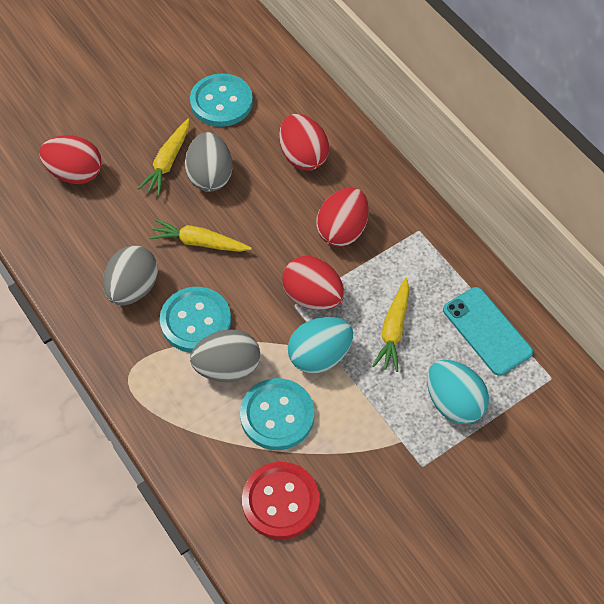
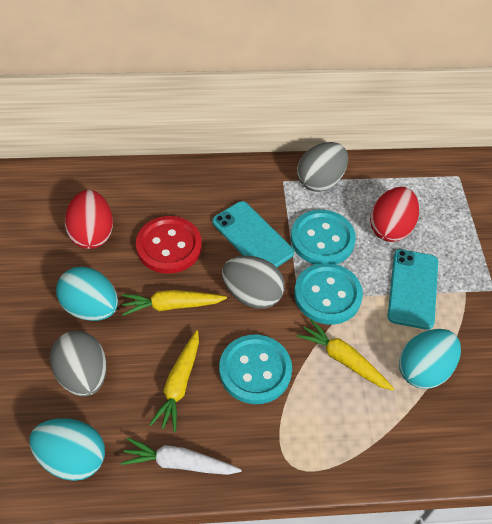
red egg: [39,135,102,184] [279,114,329,171] [282,256,344,310] [316,187,369,247] = 4 -> [65,190,113,249] [370,187,419,242] = 2
turquoise egg: [288,317,353,373] [427,360,489,424] = 2 -> [29,418,105,481] [56,267,118,321] [399,329,461,389] = 3
turquoise phone: [443,287,533,376] = 1 -> [212,201,294,267] [388,249,438,330] = 2
white carrot: none = 0 -> [121,438,242,475] = 1

